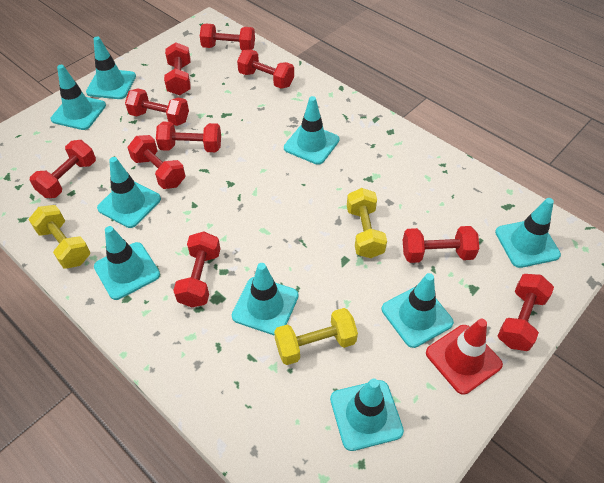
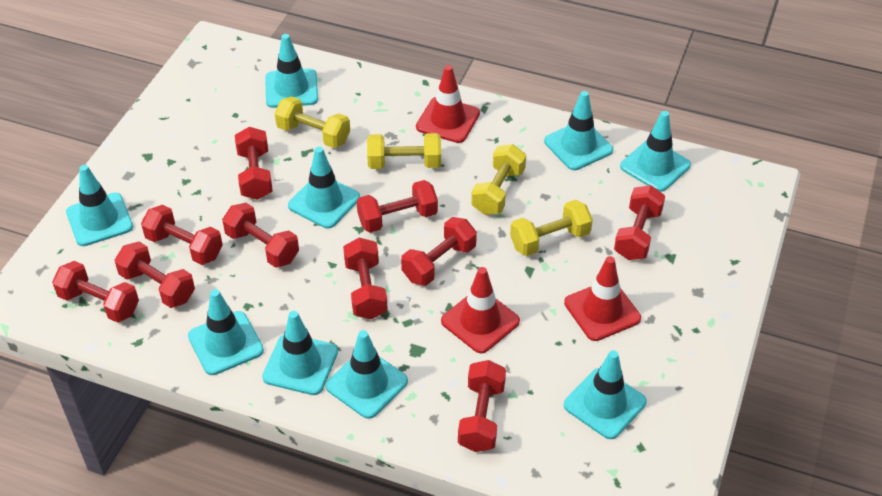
red traffic cone: [426,319,503,395] = 1 -> [416,65,480,143] [441,267,520,353] [564,256,641,341] = 3
yellow dumbbell: [28,205,91,269] [274,308,358,365] [347,188,387,258] = 3 -> [275,96,350,148] [367,133,441,169] [471,144,526,215] [510,200,593,256] = 4

